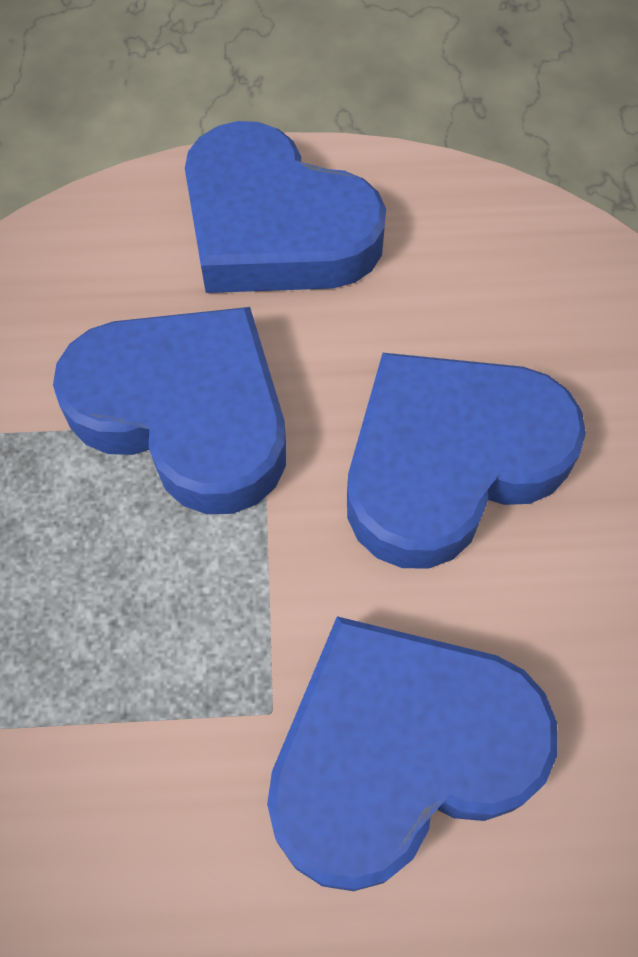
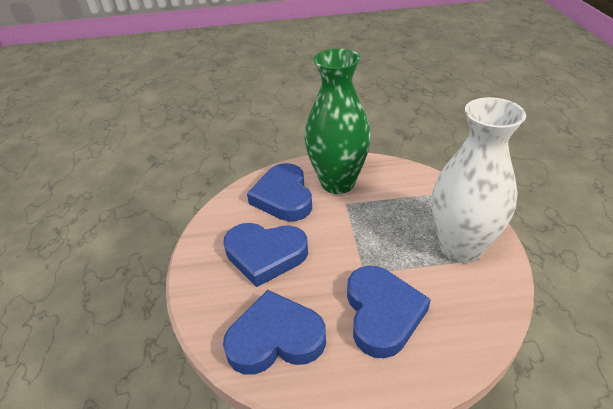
green vase: none = 0 -> [304,49,371,194] = 1
white vase: none = 0 -> [432,97,526,263] = 1

